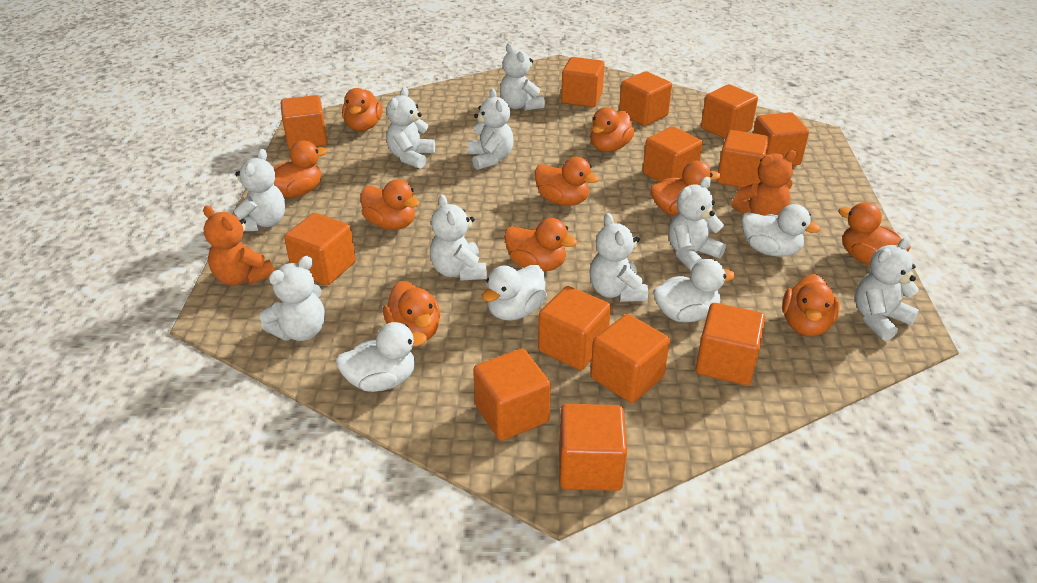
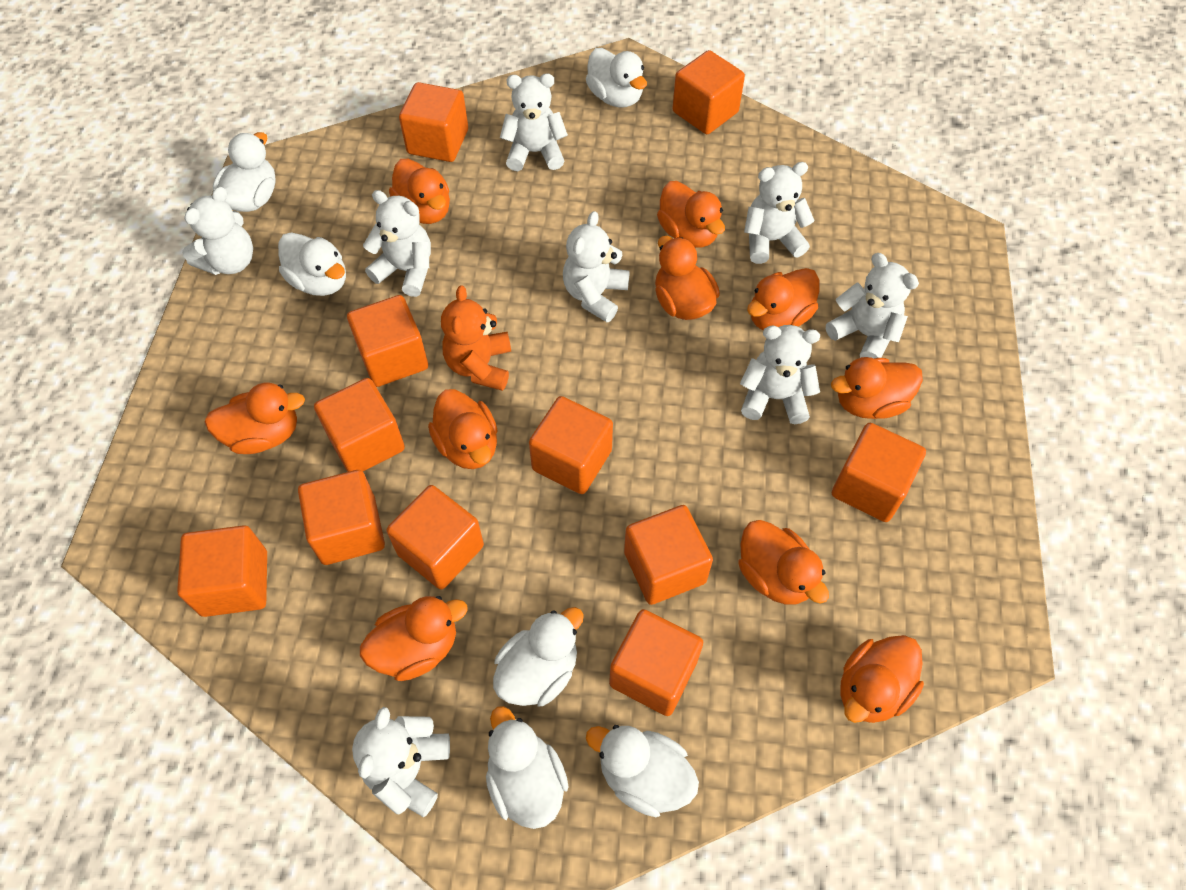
orange cube: [281,95,328,150] [284,213,356,285] [473,348,551,441] [538,286,611,370] [559,404,627,491] [561,57,605,107] [591,314,670,403] [619,71,672,126] [643,126,703,182] [696,303,765,385] [701,84,758,139] [717,130,769,188] [753,112,809,166] = 13 -> [177,525,267,617] [298,470,385,565] [314,378,405,472] [347,295,428,387] [387,485,484,589] [399,82,468,162] [529,396,613,494] [609,609,703,716] [624,505,713,605] [672,50,745,134] [832,423,926,522] = 11
orange teddy bear: [203,206,275,286] [731,150,798,215] = 2 -> [441,286,511,391] = 1
white duck: [335,322,427,392] [482,265,547,321] [653,259,735,322] [742,204,821,257] = 4 -> [213,132,276,212] [278,232,346,296] [486,706,569,829] [493,607,584,706] [586,48,647,107] [586,725,699,817] = 6
white teddy bear: [234,149,285,231] [259,256,325,341] [386,87,435,169] [430,195,487,281] [468,88,514,170] [500,43,545,111] [590,213,648,302] [669,177,726,271] [855,237,919,341] = 9 -> [182,187,253,275] [352,707,450,817] [363,190,431,297] [500,73,568,171] [563,211,630,322] [740,325,820,424] [744,162,815,264] [826,253,919,358] = 8

